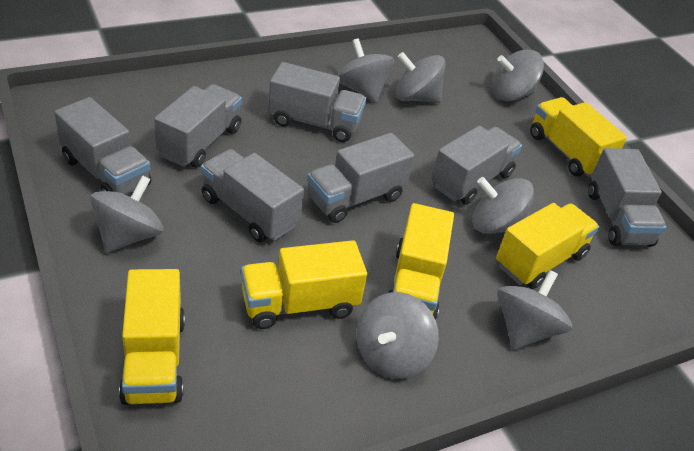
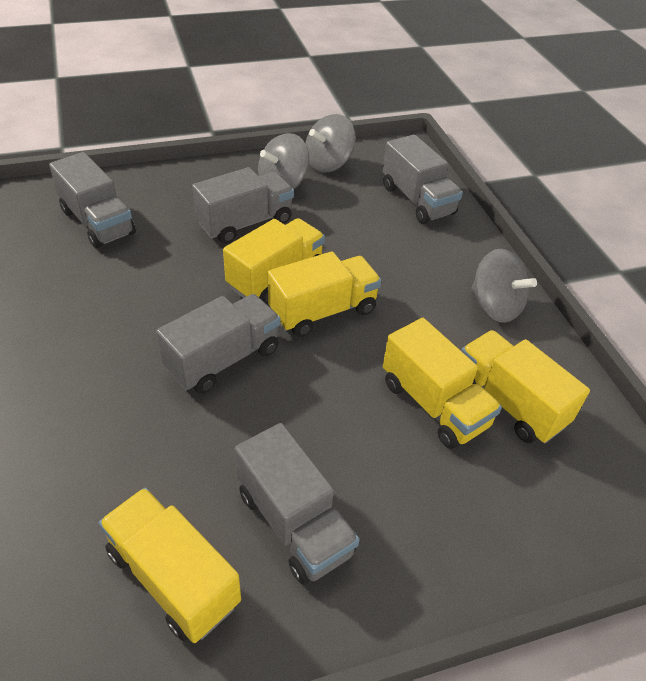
grey spinning top: [90,175,163,253] [337,38,394,102] [356,292,439,379] [396,52,446,103] [472,177,534,234] [492,49,544,101] [497,270,572,350] = 7 -> [258,133,309,190] [305,114,356,173] [471,248,537,323] = 3
grey truck: [54,97,151,195] [154,84,242,168] [201,149,304,242] [268,62,366,142] [307,133,414,223] [431,126,522,205] [588,148,666,247] = 7 -> [49,152,136,248] [156,294,280,394] [192,167,294,243] [235,423,360,585] [382,134,463,224] = 5

